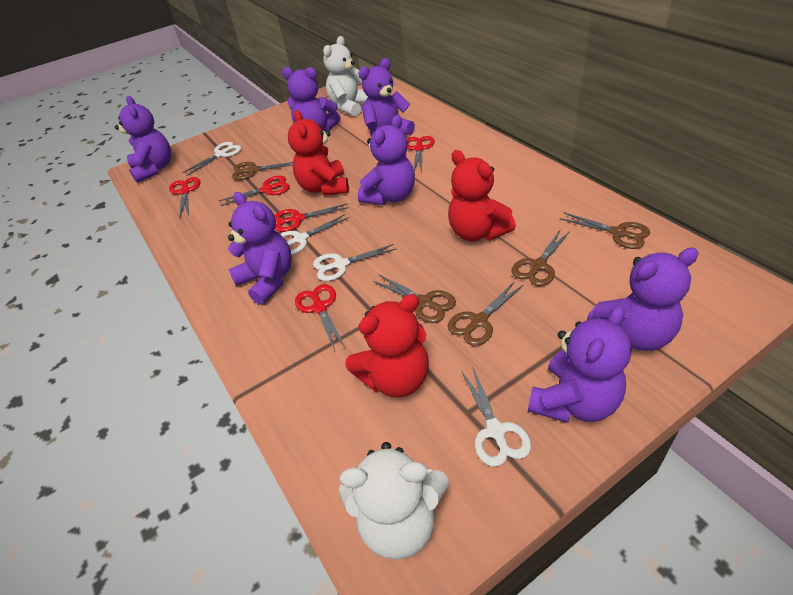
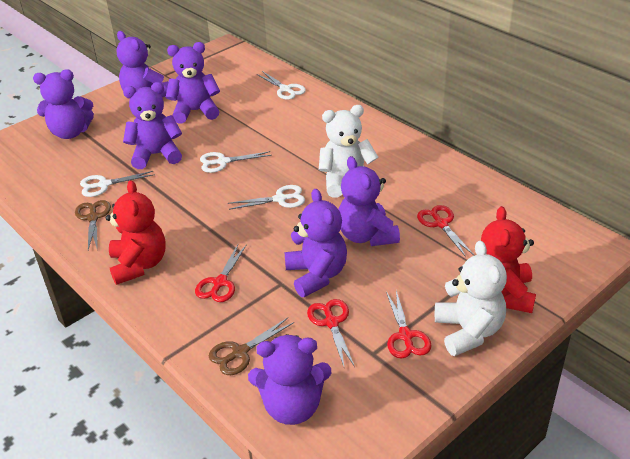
brown scissors: [232,162,293,180] [372,275,456,323] [448,281,523,346] [511,229,570,286] [560,212,650,249] = 5 -> [75,200,111,251] [209,318,294,375] = 2
red scissors: [169,177,201,217] [219,176,290,206] [274,204,349,232] [295,284,345,351] [407,136,435,173] = 5 -> [195,244,247,302] [307,299,355,369] [386,291,431,358] [417,205,474,257] = 4
red teddy bear: [288,110,349,196] [345,294,429,398] [448,150,516,241] = 3 -> [106,180,166,285] [481,206,536,313] = 2

